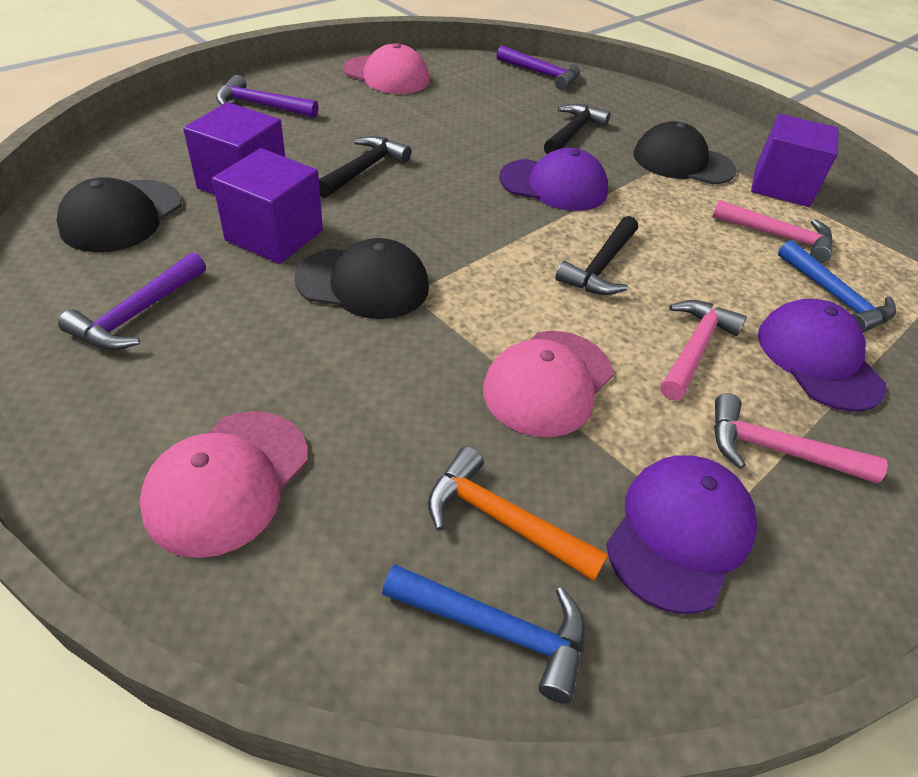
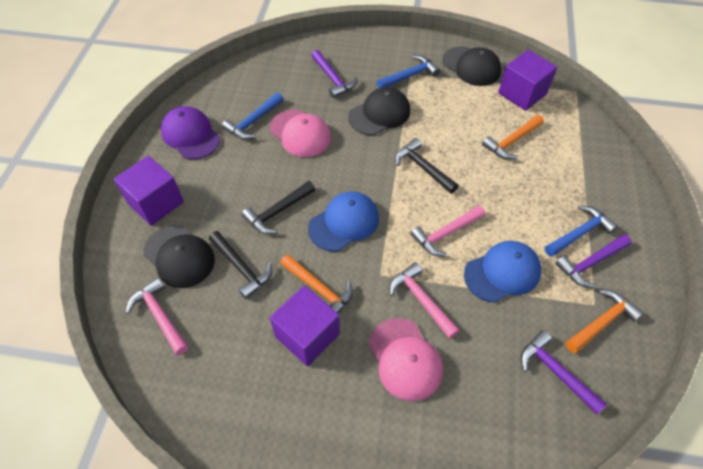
blue cap: none = 0 -> [308,192,379,251] [464,241,542,303] = 2
blue hammer: [382,564,585,704] [778,240,896,333] = 2 -> [222,92,284,140] [377,55,440,88] [545,206,618,257] = 3
orange hammer: [428,446,608,582] = 1 -> [280,254,353,314] [482,115,544,160] [566,290,644,353] = 3
pink cap: [139,411,308,558] [343,43,430,94] [483,331,613,437] = 3 -> [270,110,331,157] [369,318,443,401] = 2
purple cap: [499,148,608,211] [606,455,757,614] [758,299,887,412] = 3 -> [161,106,220,159] = 1

